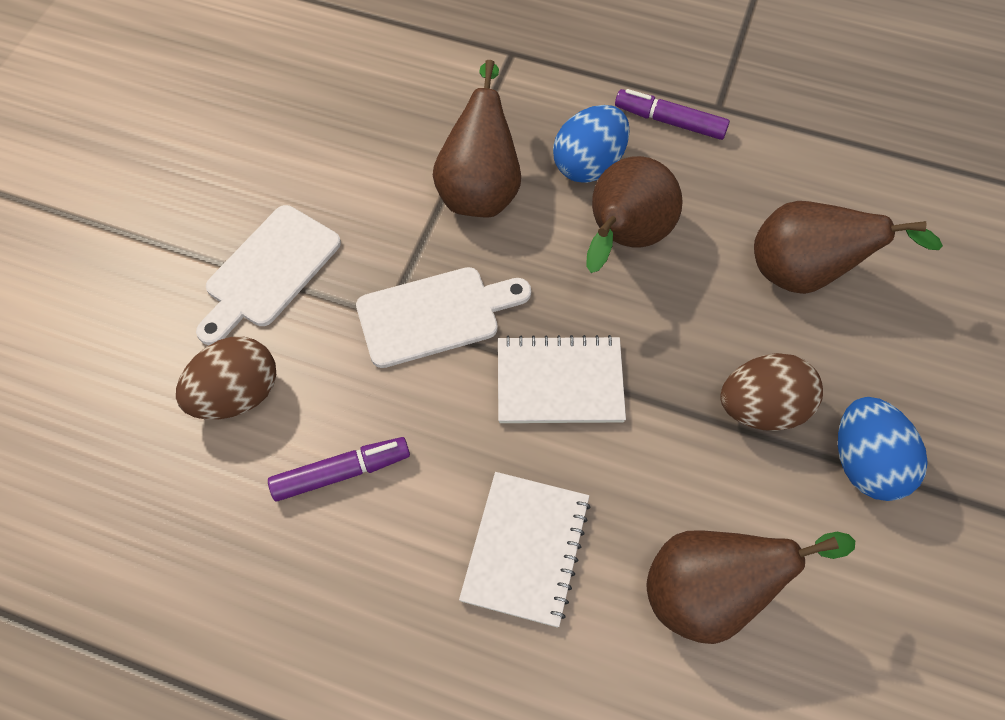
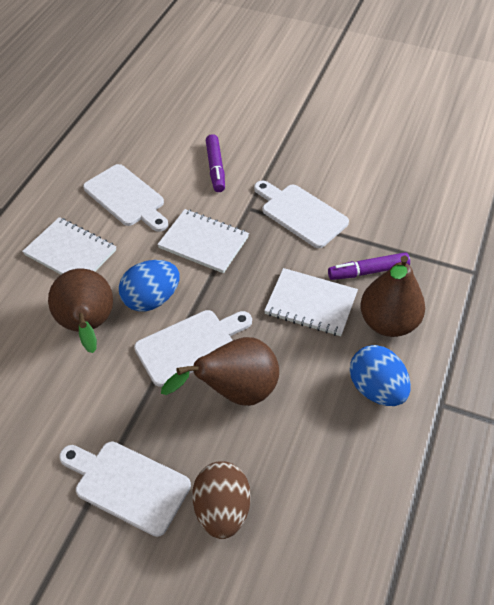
brown egg: [176,336,276,420] [720,353,823,431] = 2 -> [192,461,251,539] = 1
brown pear: [433,60,521,218] [586,156,683,273] [647,530,855,644] [754,201,943,294] = 4 -> [48,269,113,353] [161,337,279,406] [360,256,425,337] = 3
white cutting board: [196,205,341,345] [356,267,531,368] = 2 -> [59,441,191,537] [83,164,168,232] [134,310,252,387] [254,180,349,248] = 4
white notebook: [459,472,591,628] [498,335,626,423] = 2 -> [22,217,116,274] [157,209,249,273] [264,268,358,336] = 3

